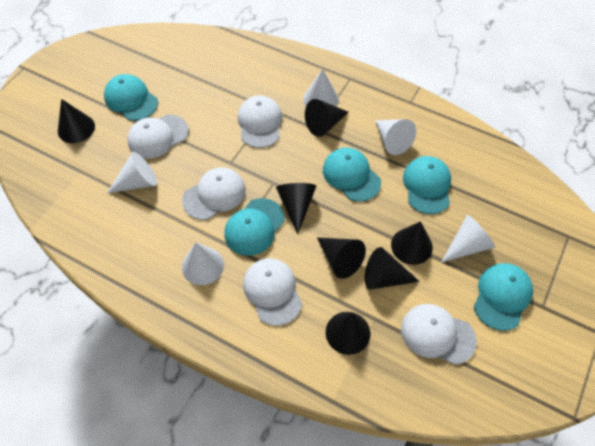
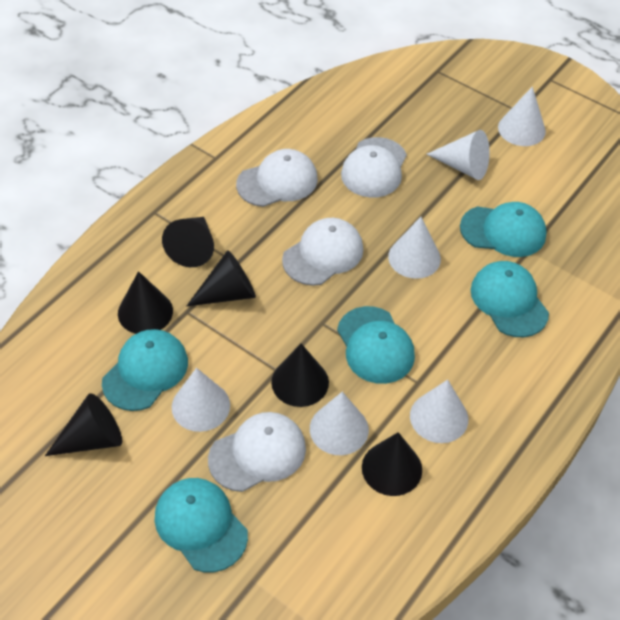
black cone: [58,99,95,143] [276,183,316,234] [305,99,349,137] [317,238,366,279] [326,312,370,355] [365,247,420,290] [391,221,433,265] = 7 -> [45,393,122,456] [118,271,173,334] [162,217,214,267] [187,250,256,306] [271,343,329,407] [362,432,422,496] = 6
white cap: [127,114,189,159] [182,167,246,220] [238,95,282,148] [243,258,302,326] [401,304,477,365] = 5 -> [208,412,306,492] [236,149,318,207] [282,218,363,286] [341,137,407,198] = 4
white cone: [107,152,157,193] [182,242,224,285] [303,69,339,107] [375,119,416,155] [441,215,495,263] = 5 -> [172,368,230,432] [310,392,369,455] [388,217,441,279] [410,380,468,443] [427,130,490,180] [498,86,546,146] = 6

